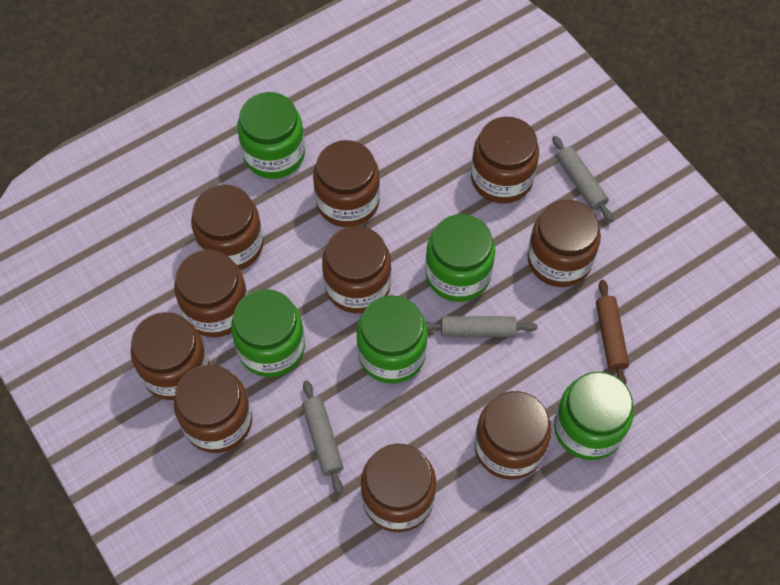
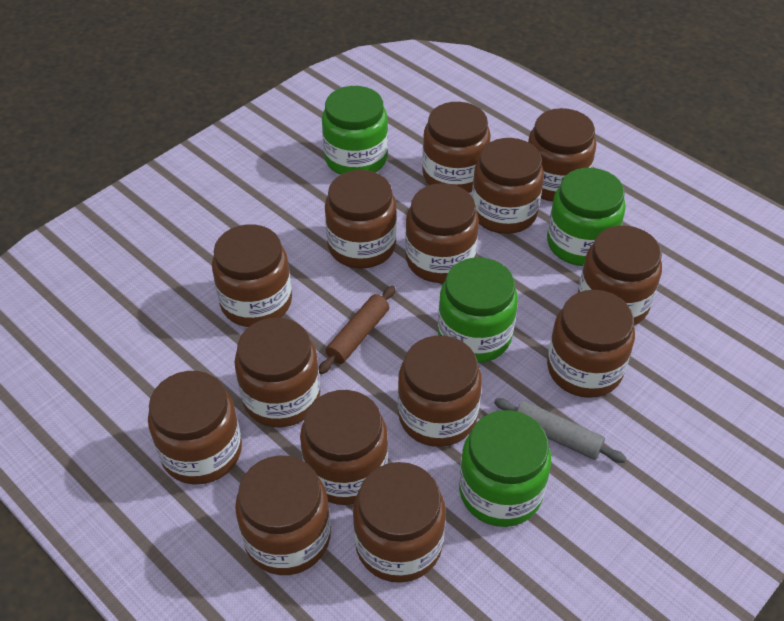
brown jar: [130,312,209,400] [174,250,248,337] [174,365,252,453] [191,185,264,270] [313,140,380,227] [322,226,391,313] [361,444,436,532] [471,117,539,204] [474,391,552,480] [527,200,601,287] = 10 -> [148,371,242,485] [212,224,292,327] [235,318,320,427] [235,455,331,575] [300,390,388,505] [325,170,397,269] [353,462,446,583] [398,335,482,447] [405,183,479,283] [422,102,491,193] [472,138,544,234] [528,108,596,202] [547,290,635,398] [578,226,662,325] = 14
green jar: [231,289,305,377] [237,92,305,179] [357,295,428,384] [425,214,495,302] [554,372,634,460] = 5 -> [322,86,388,175] [438,257,518,363] [459,410,551,527] [547,168,626,266] = 4
grey rolling pin: [302,380,343,494] [426,316,538,337] [552,136,614,222] = 3 -> [494,398,626,463] = 1

